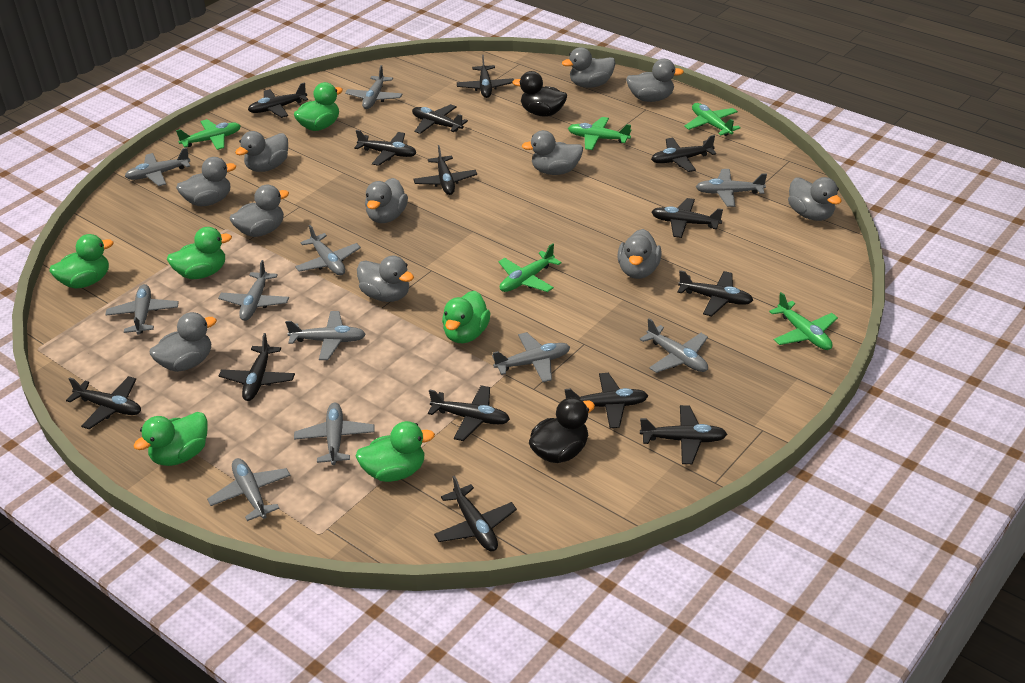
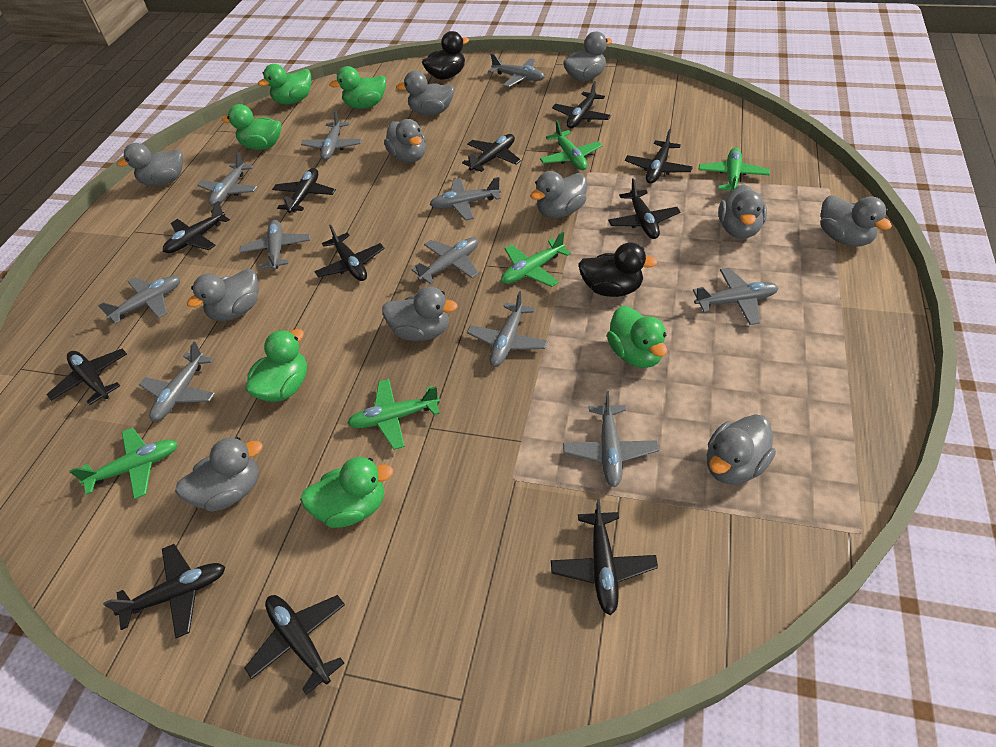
black plane: [66,376,141,429] [219,333,295,401] [248,83,308,118] [354,130,416,166] [412,104,468,134] [414,145,477,195] [428,385,510,441] [434,476,517,551] [457,55,514,98] [565,373,648,428] [640,405,727,464] [651,135,716,172] [652,198,723,238] [677,270,753,316] = 14 -> [46,349,127,405] [103,544,225,638] [163,201,230,253] [245,595,345,695] [272,168,336,213] [314,225,385,281] [462,134,521,172] [551,499,658,615] [552,81,611,128] [608,178,680,239] [625,129,693,184] = 11

